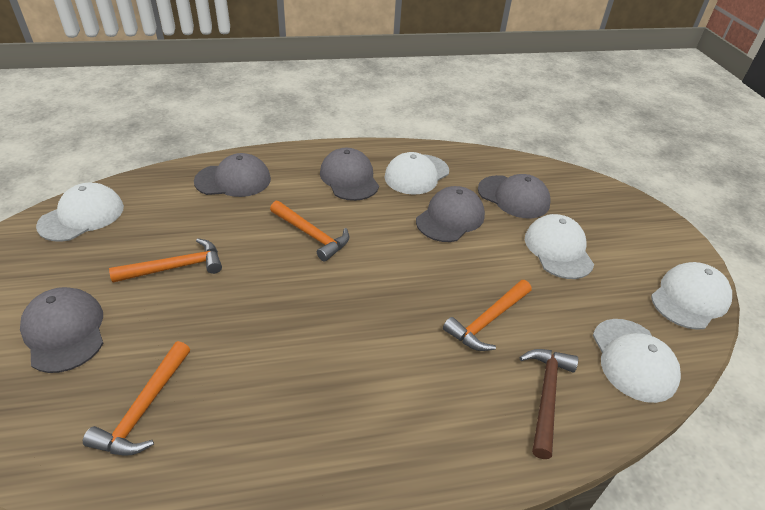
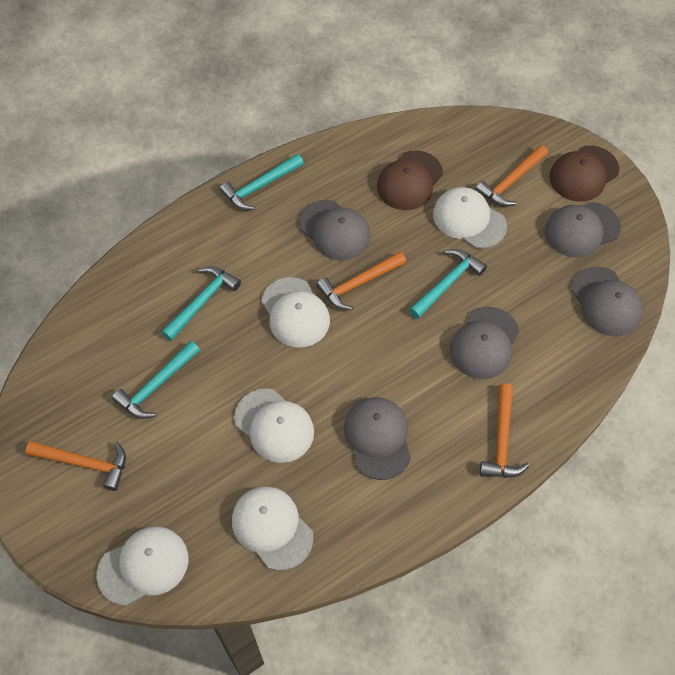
brown cap: none = 0 -> [377,150,443,210] [549,145,619,202] = 2
brown hammer: [520,349,578,459] = 1 -> none = 0
turquoise hammer: none = 0 -> [112,341,200,419] [161,266,241,341] [220,154,304,210] [409,249,487,319] = 4

